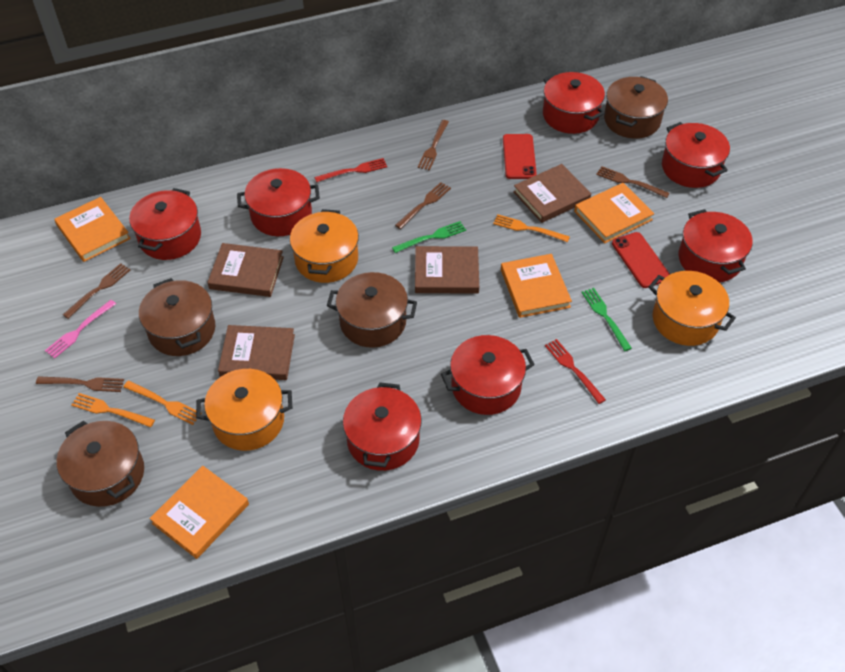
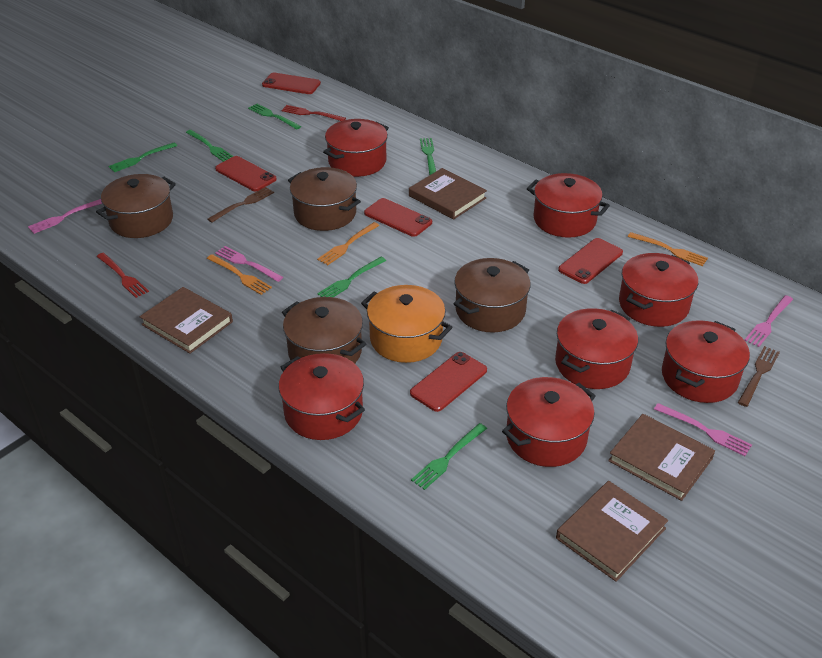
brown fork: [36,376,124,392] [63,263,130,319] [395,182,451,229] [418,120,449,171] [596,166,669,198] = 5 -> [207,187,274,223] [738,346,780,407] = 2
green fork: [392,221,466,253] [581,288,632,351] = 2 -> [109,142,177,172] [186,130,233,162] [248,104,301,130] [317,257,386,297] [411,423,487,490] [420,138,436,175] = 6
orange book: [54,197,131,262] [149,466,249,559] [501,254,572,318] [574,183,654,243] = 4 -> none = 0
orange pot: [196,369,292,451] [290,209,359,283] [648,271,736,346] = 3 -> [361,285,452,363] = 1
pink fork: [45,300,116,359] = 1 -> [28,199,102,234] [215,246,283,282] [654,403,752,456] [744,295,793,347] = 4
red phone: [503,134,537,179] [612,232,670,288] = 2 -> [215,156,277,191] [262,73,321,94] [364,198,432,237] [410,352,487,412] [558,238,623,284] = 5

